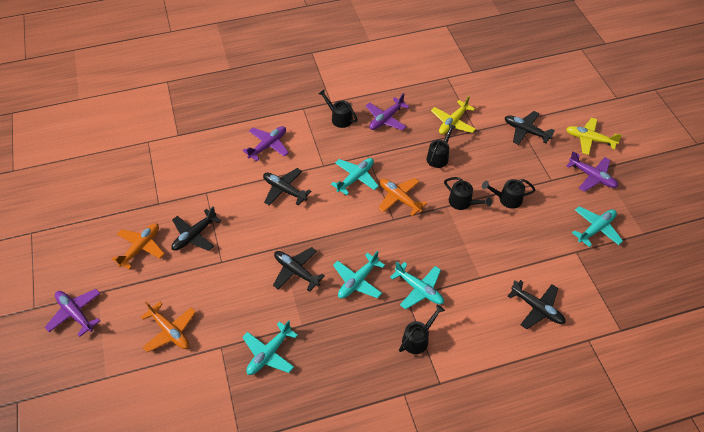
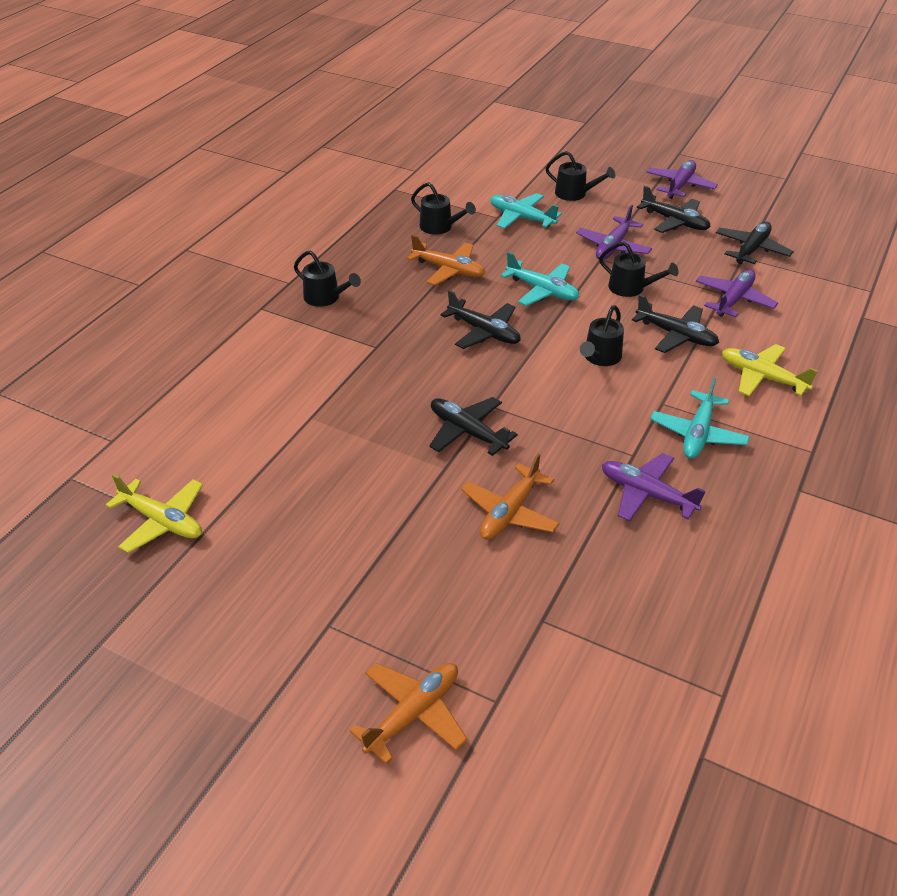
turquoise plane: [242,320,298,375] [331,158,379,195] [333,250,385,299] [390,261,444,309] [572,206,623,247] = 5 -> [490,193,562,229] [501,252,580,306] [650,378,750,459] = 3

